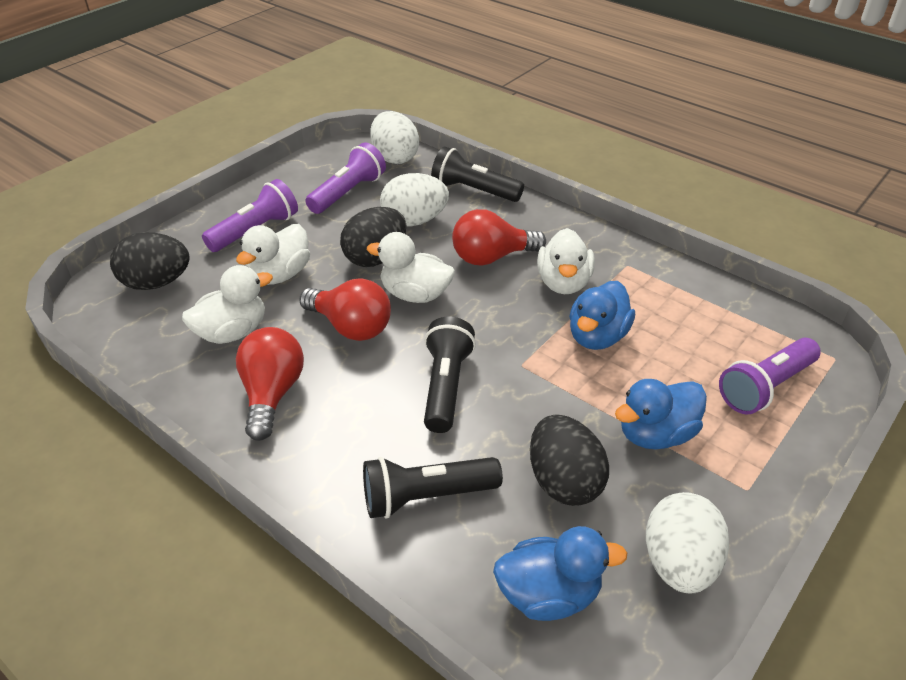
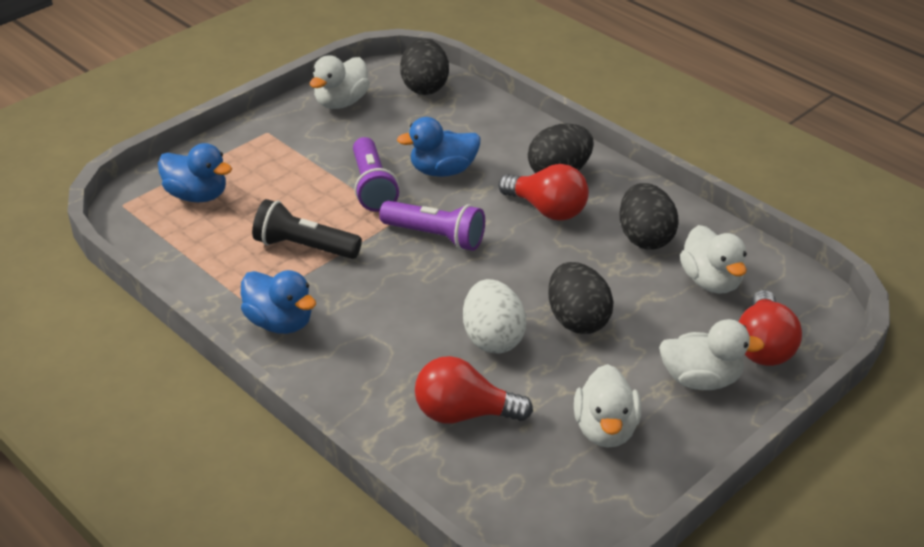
black egg: [110,232,190,290] [340,207,406,267] [530,415,609,506] = 3 -> [400,38,449,95] [528,123,594,173] [548,262,614,334] [619,183,679,249] = 4
black flashlight: [363,457,503,519] [424,317,476,433] [431,147,524,202] = 3 -> [252,199,362,259] = 1
purple flashlight: [202,179,298,252] [305,143,386,214] [719,338,821,414] = 3 -> [353,137,399,212] [379,201,485,251] = 2
white egg: [370,111,419,164] [380,173,449,227] [646,492,729,594] = 3 -> [463,279,526,354] = 1

